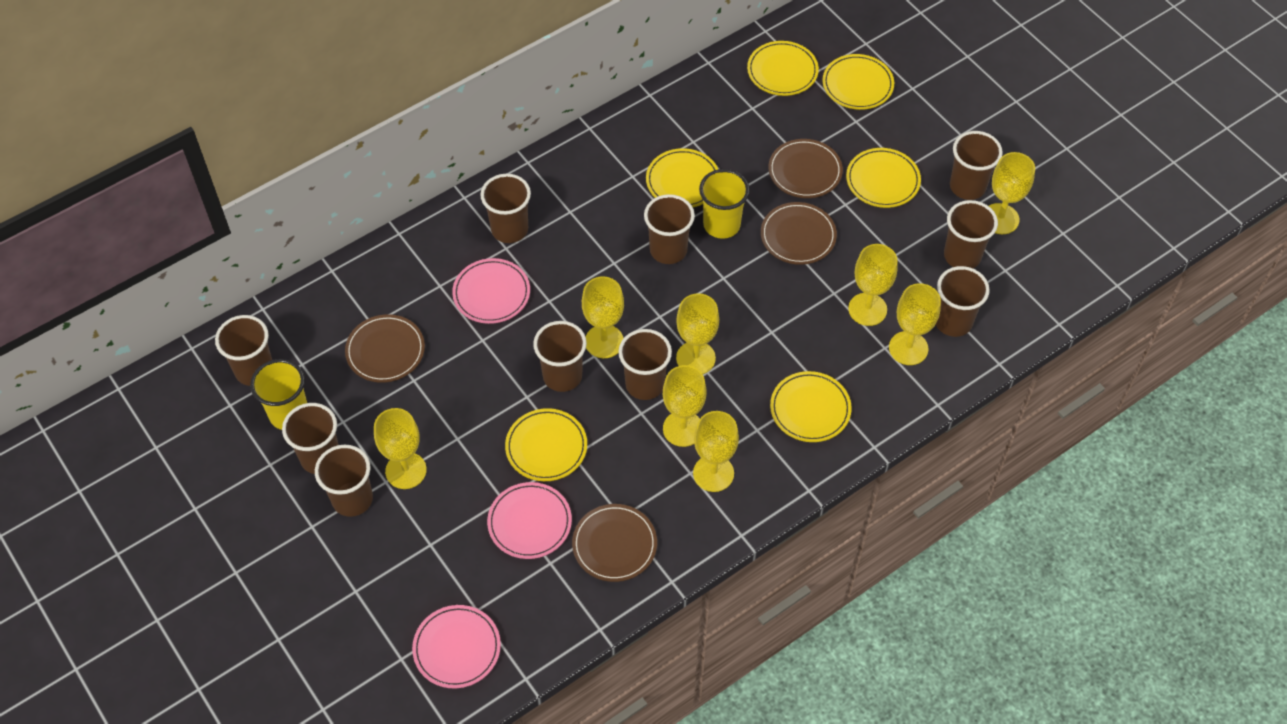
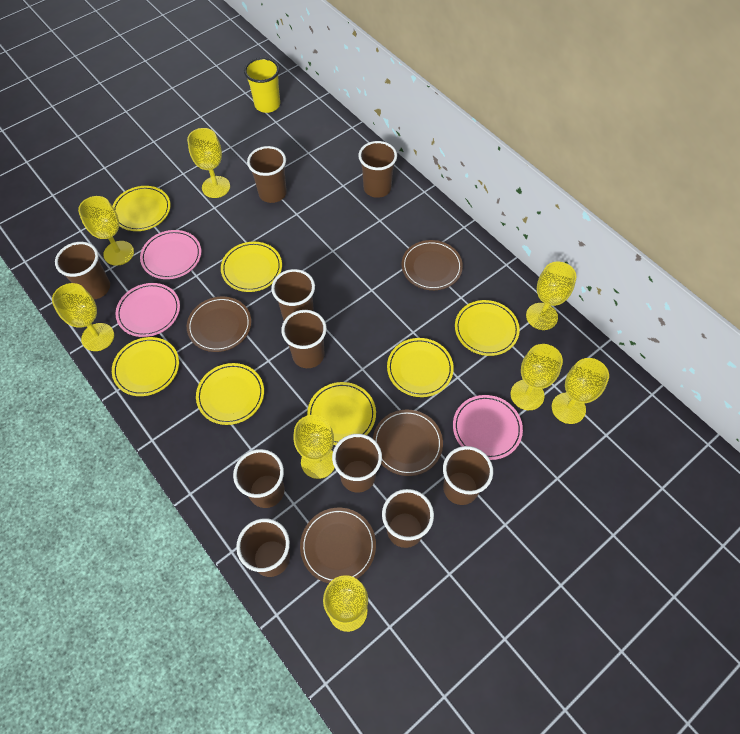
yellow cup: [250,359,307,430] [699,169,750,239] = 2 -> [244,58,280,113] = 1
yellow plate: [505,408,587,481] [646,148,718,207] [747,41,819,96] [770,371,852,442] [822,54,894,110] [846,148,921,208] = 6 -> [112,337,179,396] [113,186,171,231] [196,363,264,425] [221,242,282,292] [307,382,376,445] [387,338,454,397] [455,300,520,356] = 7

